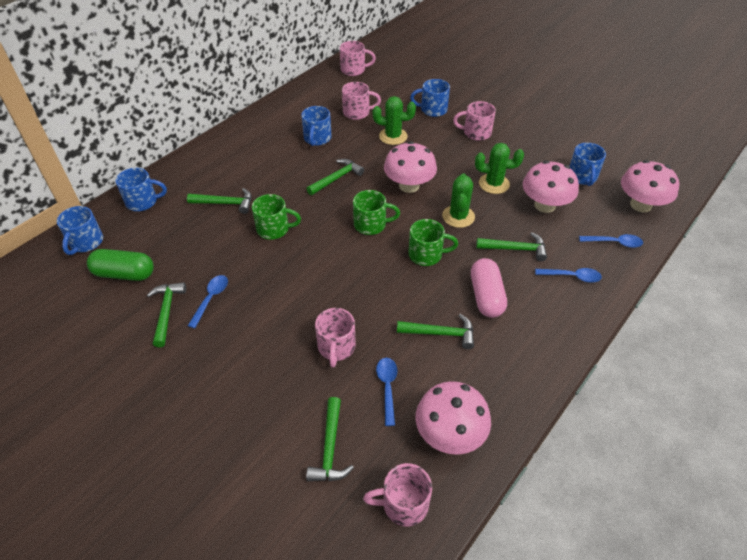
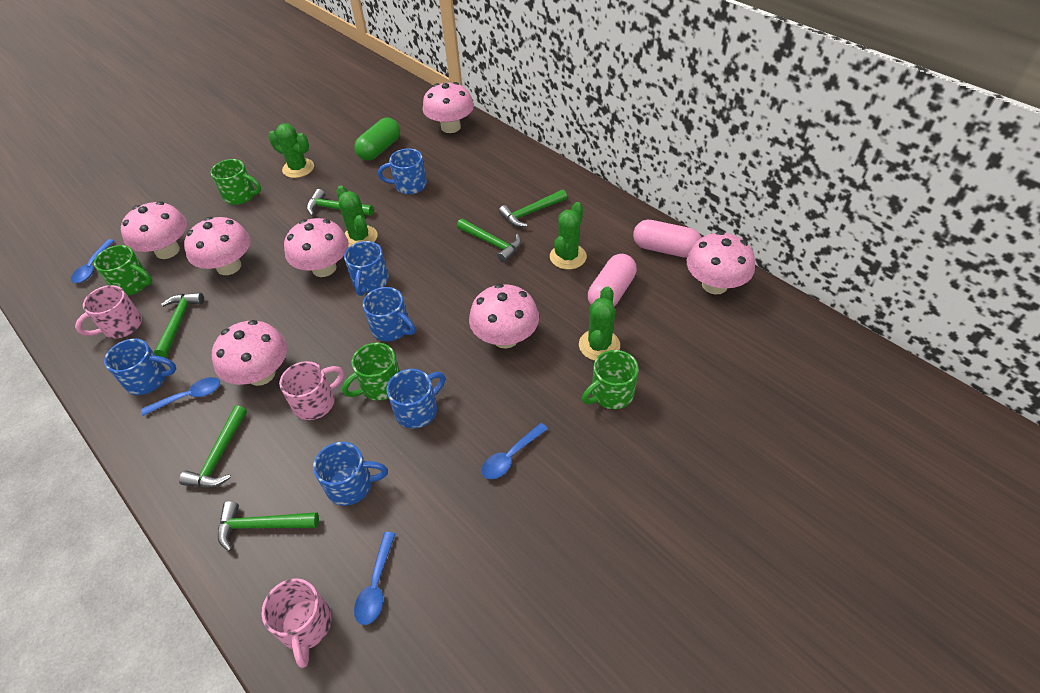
blue mug: [57,206,103,255] [116,168,167,211] [301,106,332,146] [410,79,450,117] [570,143,606,186] = 5 -> [104,338,176,395] [313,442,388,506] [344,241,389,296] [363,287,416,341] [378,148,427,194] [387,369,445,429] = 6
green cactus: [373,96,416,145] [442,173,475,228] [475,143,524,194] = 3 -> [268,123,314,178] [336,186,377,248] [550,202,587,270] [579,286,620,361] = 4
green mug: [252,194,301,240] [353,190,400,235] [408,219,458,266] = 3 -> [94,245,152,296] [211,159,261,205] [342,342,400,401] [582,350,639,409] = 4
pink capsule: [471,258,507,318] = 1 -> [588,254,637,307] [633,220,702,258] = 2
pink mug: [315,308,356,368] [340,41,376,76] [342,82,381,120] [363,463,432,526] [453,101,496,141] = 5 -> [75,285,142,338] [261,579,332,668] [279,361,344,420] = 3
pink mushroom: [384,141,437,193] [416,381,491,455] [523,161,579,213] [621,160,679,212] = 4 -> [121,201,187,259] [184,217,251,275] [212,320,287,386] [284,218,349,277] [423,82,474,133] [469,284,539,349] [687,231,755,295] = 7

